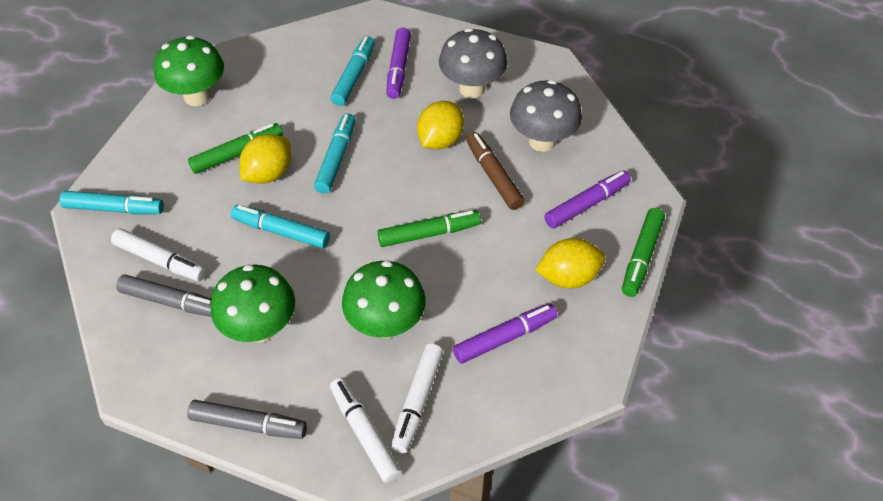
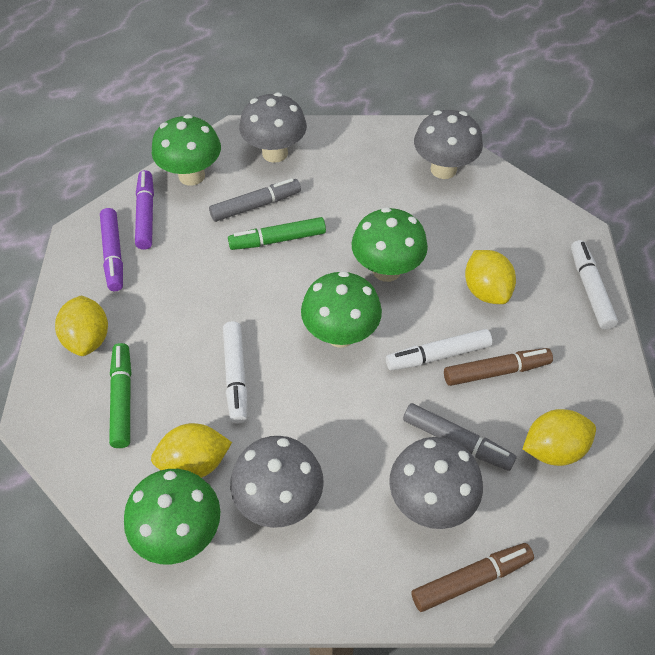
brown marker: [466,132,525,210] = 1 -> [411,543,534,612] [444,348,553,386] = 2
green marker: [188,123,283,174] [377,210,481,247] [622,208,665,297] = 3 -> [109,343,132,448] [228,217,326,250] = 2
green mushroom: [154,35,224,106] [211,264,295,343] [342,260,426,338] = 3 -> [124,469,220,564] [152,114,221,186] [301,271,382,347] [351,207,428,282] = 4
grey mushroom: [439,28,507,98] [510,80,582,152] = 2 -> [230,436,324,528] [239,93,307,163] [389,437,483,529] [414,110,483,179] = 4
purple marker: [386,28,411,99] [453,304,557,364] [544,170,631,229] = 3 -> [100,208,123,291] [135,170,154,250] = 2
turquoise marker: [59,191,164,214] [231,205,330,249] [314,113,356,194] [331,36,375,106] = 4 -> none = 0
yellow lemon: [240,134,291,184] [417,101,464,149] [535,238,605,288] = 3 -> [55,295,108,356] [151,423,232,478] [465,250,516,304] [523,409,596,466] = 4

